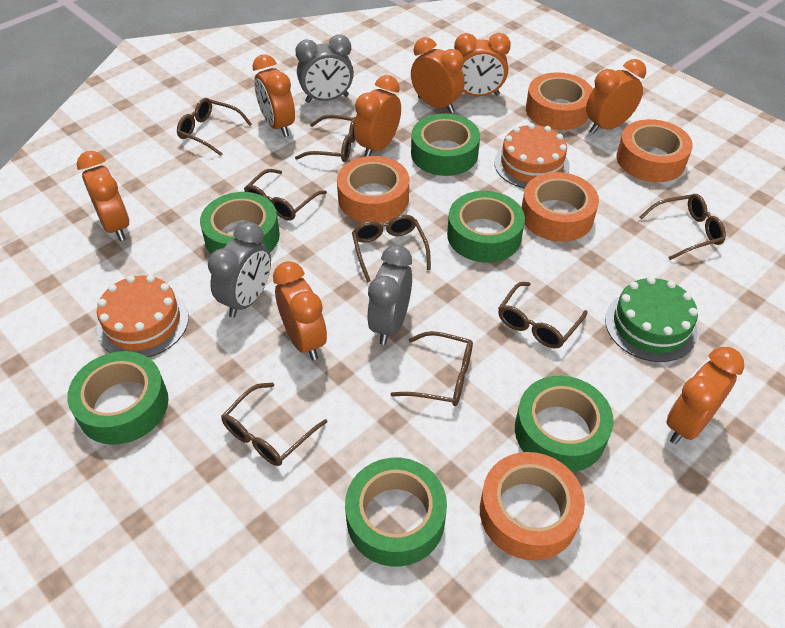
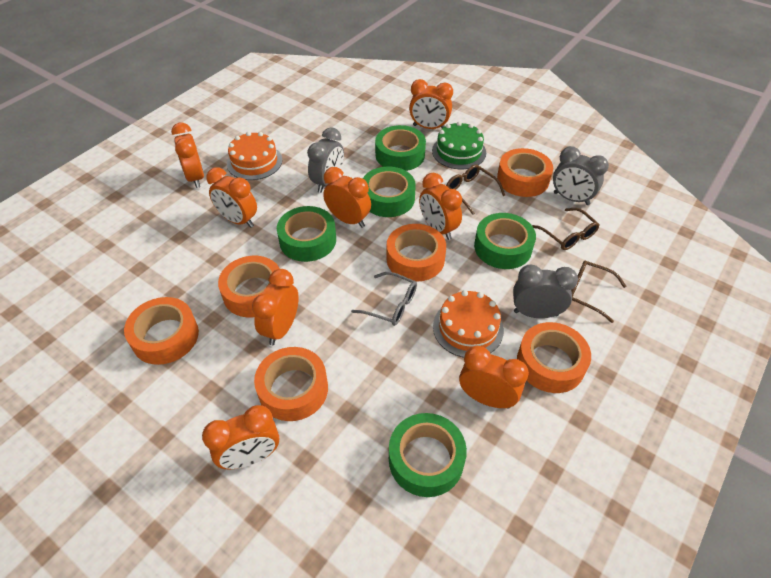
brown glasses: [177,98,252,156] [221,382,327,466] [244,169,327,221] [295,115,356,162] [352,215,431,283] [391,331,473,406] [498,282,588,348] [640,194,726,260] = 8 -> [446,164,505,215] [532,208,600,250] [571,261,626,323] = 3
green tape: [67,351,169,445] [200,192,280,254] [345,458,447,567] [411,113,480,176] [447,191,525,262] [515,376,614,472] = 6 -> [277,206,336,262] [363,167,416,217] [375,125,426,171] [389,413,467,497] [474,213,536,269] = 5
grey glasses: none = 0 -> [351,272,417,326] = 1
orange tape: [337,156,409,223] [480,452,585,560] [521,172,599,242] [526,72,593,130] [616,119,693,182] = 5 -> [124,297,199,365] [218,256,280,317] [254,347,328,421] [386,224,446,282] [497,148,553,197] [517,322,591,393] = 6

